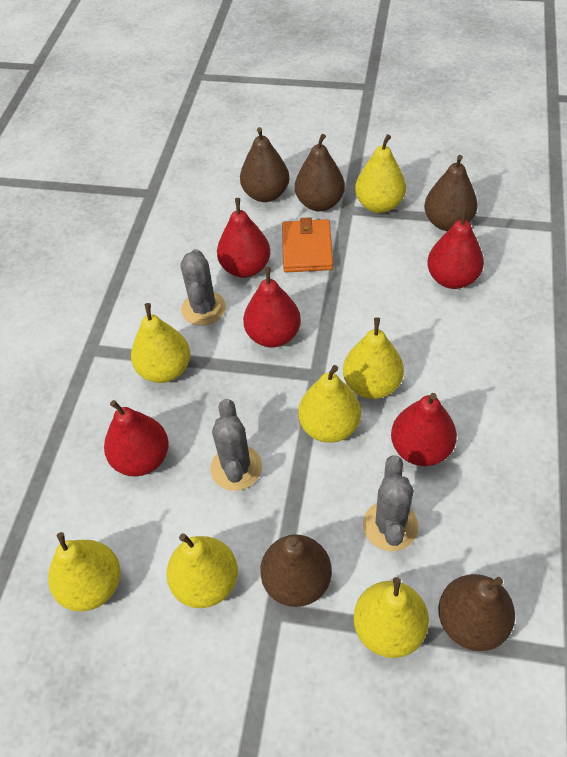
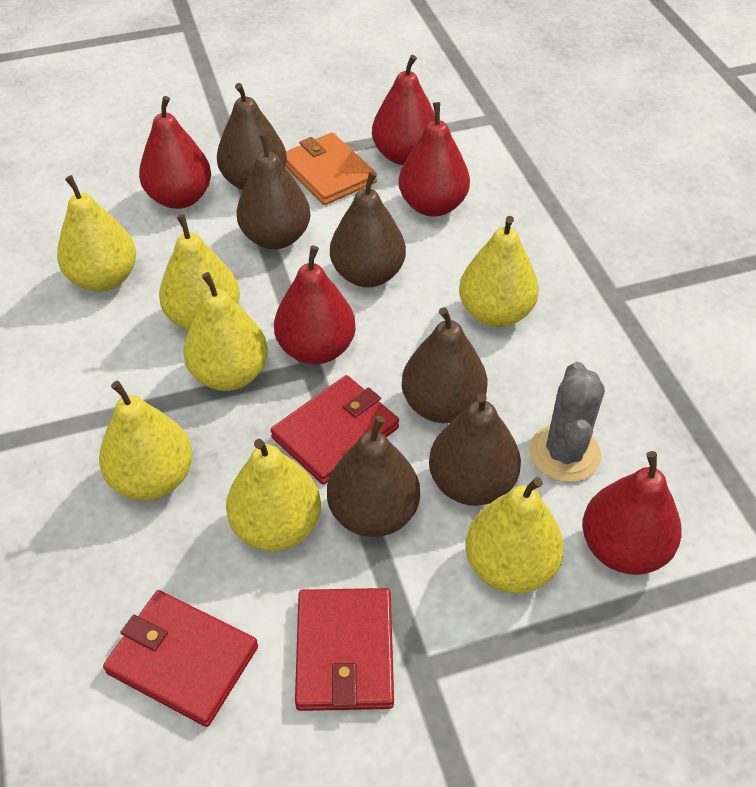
brown pear: [240,127,289,202] [260,534,332,607] [295,134,345,211] [424,155,478,231] [438,574,515,651] = 5 -> [217,83,287,190] [236,134,311,249] [327,416,420,537] [330,171,406,287] [402,307,487,423] [429,393,521,506] = 6
grey cactus: [180,249,226,326] [210,399,262,491] [363,456,418,551] = 3 -> [529,362,605,482] = 1
red wallet: none = 0 -> [103,590,258,727] [270,375,399,485] [295,588,394,711] = 3

